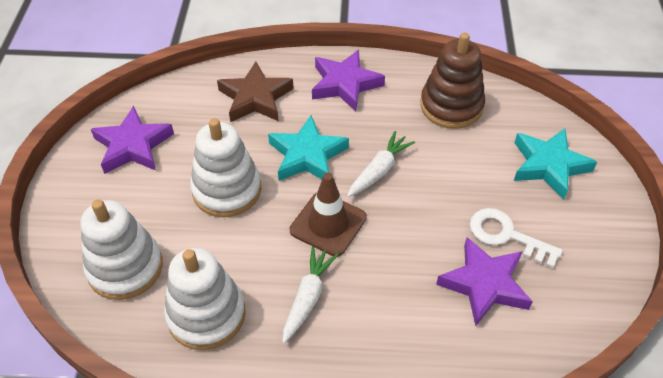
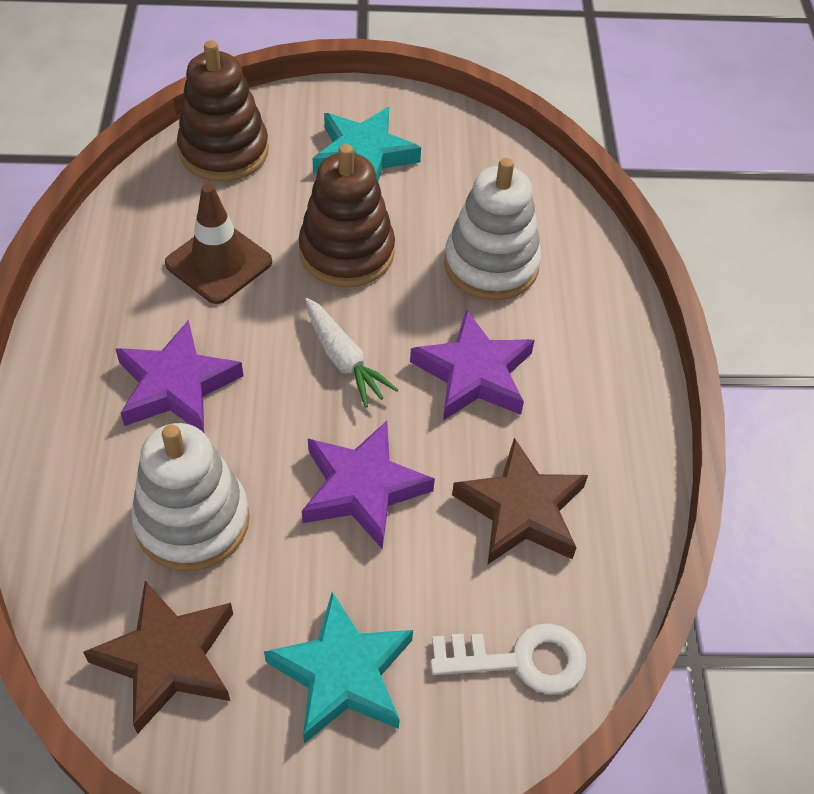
brown stacking toy: [420,33,485,129] = 1 -> [177,40,269,182] [298,144,395,287] = 2
brown star: [217,61,294,122] = 1 -> [83,581,233,734] [452,438,588,564] = 2
white carrot: [282,246,338,344] [347,131,415,197] = 2 -> [305,298,398,408] = 1
white stacking toy: [81,199,163,300] [164,248,246,350] [190,118,261,217] = 3 -> [131,423,250,571] [444,158,541,301] = 2

